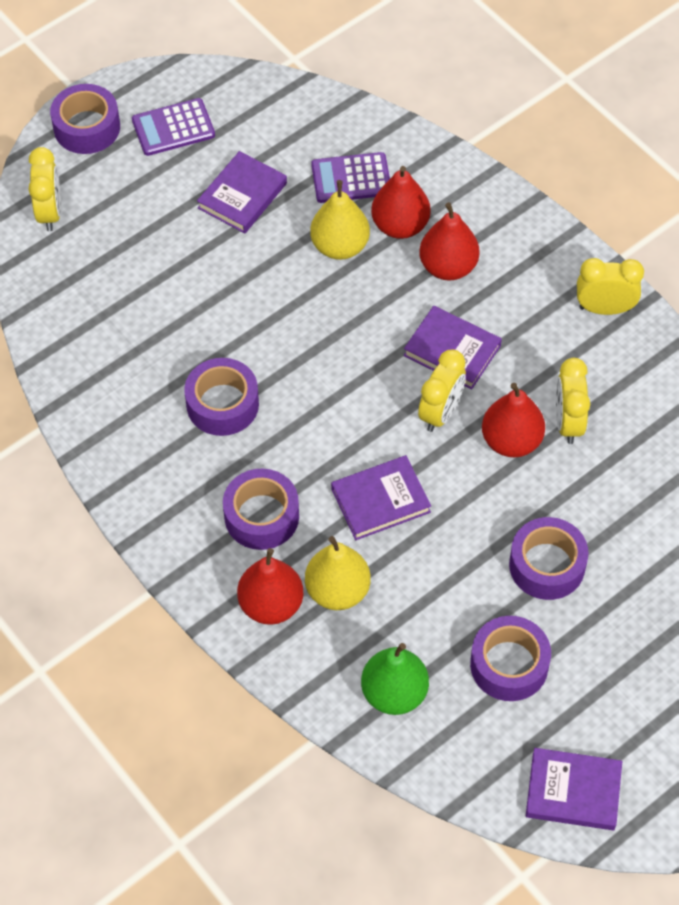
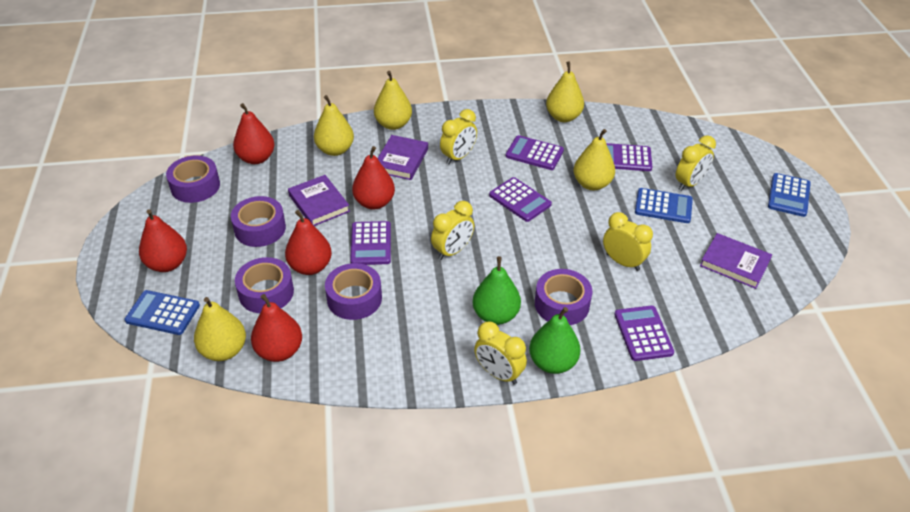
blue calculator: none = 0 -> [125,290,200,335] [635,188,693,223] [768,173,811,217] = 3
green pear: [361,643,429,715] = 1 -> [473,256,521,325] [529,307,581,374] = 2
purple book: [197,151,287,233] [331,455,431,540] [403,306,502,390] [526,748,622,830] = 4 -> [288,175,350,226] [378,135,428,180] [700,233,772,289] = 3
purple calculator: [132,98,215,156] [311,152,390,203] = 2 -> [350,221,391,265] [489,177,552,222] [505,135,564,170] [606,143,652,171] [614,305,674,361] = 5
red pear: [237,548,303,625] [371,166,431,239] [420,202,479,281] [482,383,545,457] = 4 -> [139,209,187,272] [233,103,275,164] [251,294,302,362] [285,210,332,275] [352,146,395,209] = 5
yellow clock: [28,147,61,231] [418,349,466,432] [556,358,590,444] [577,258,644,315] = 4 -> [431,201,474,260] [440,109,477,164] [474,321,527,385] [603,212,653,271] [676,135,716,191] = 5
yellow pear: [305,536,371,610] [310,180,370,260] = 2 -> [194,297,246,361] [314,95,354,156] [374,71,412,130] [546,61,584,122] [574,129,615,190] = 5

